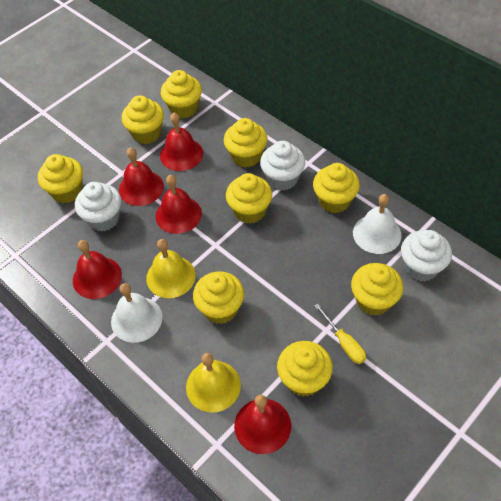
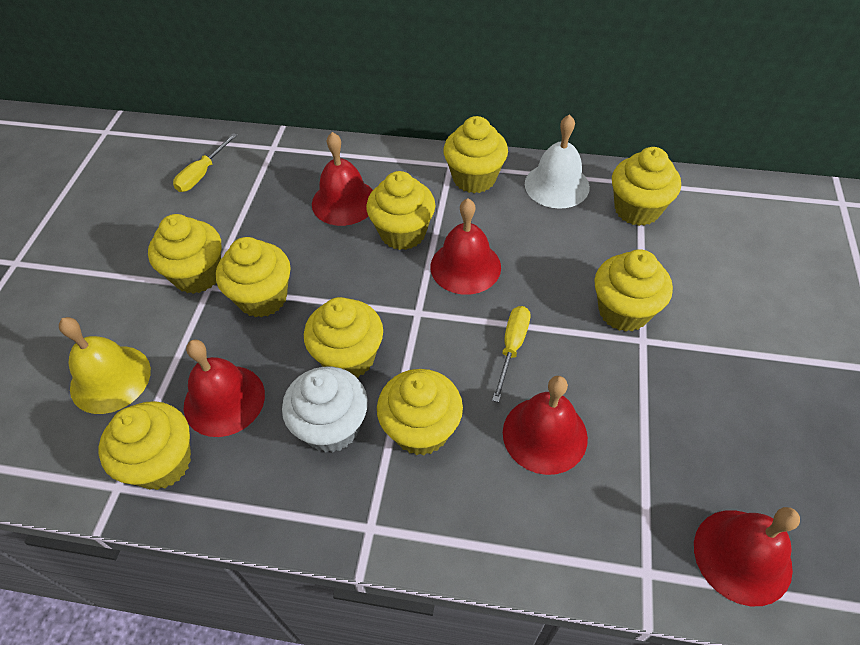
white bell: [111,283,162,343] [353,194,402,254] = 2 -> [525,114,590,209] = 1
white cupcake: [75,182,121,232] [260,141,305,191] [401,230,452,281] = 3 -> [282,367,368,453] = 1
yellow bell: [146,239,196,298] [186,353,241,413] = 2 -> [59,317,151,414] = 1
yellow screwdriver: [314,303,366,364] = 1 -> [173,133,237,192] [492,306,530,402] = 2

